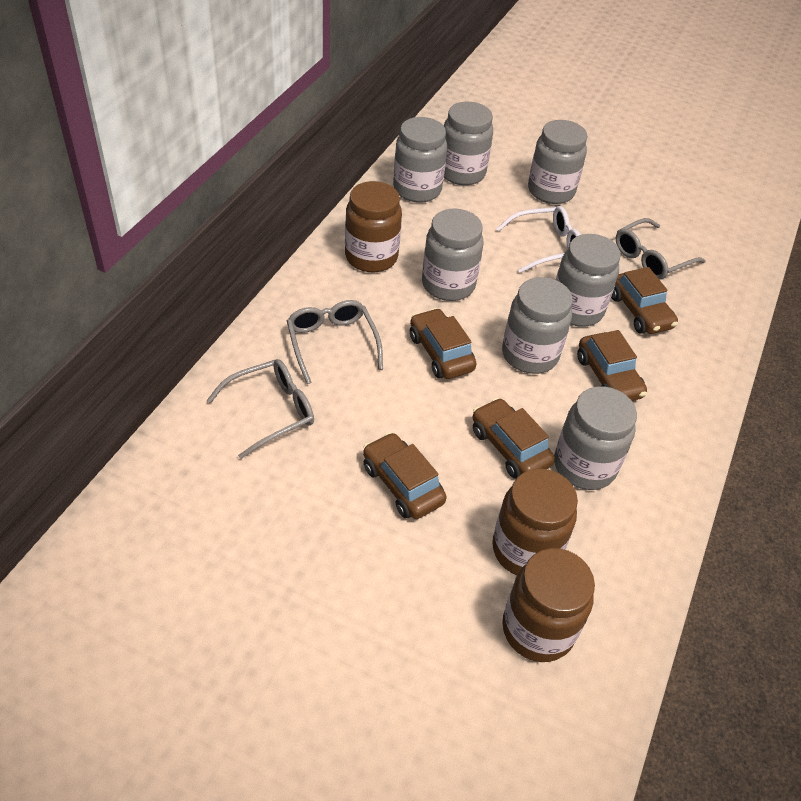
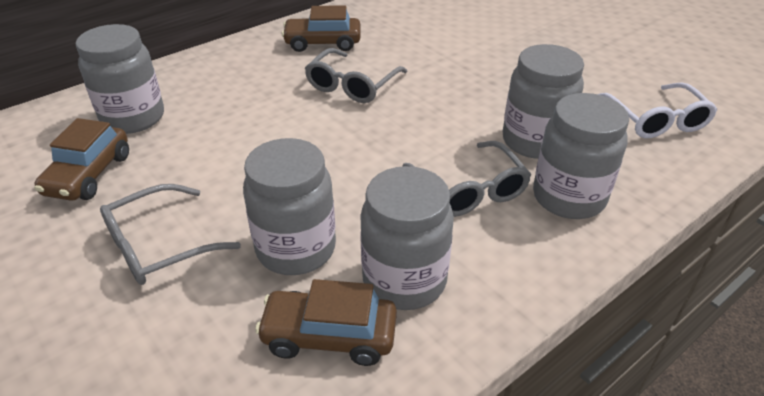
brown car: [363,432,447,519] [410,308,477,379] [473,398,555,479] [577,330,647,401] [611,267,678,334] = 5 -> [34,118,129,201] [255,279,397,366] [282,5,361,52] = 3
brown jar: [345,181,402,272] [492,469,578,575] [502,548,595,662] = 3 -> none = 0
grey jar: [393,117,447,203] [422,209,484,301] [444,102,493,185] [502,277,573,374] [528,120,588,204] [554,386,637,490] [556,234,621,326] = 7 -> [76,24,164,134] [243,138,336,275] [360,166,454,310] [503,44,584,159] [533,93,629,219] = 5

